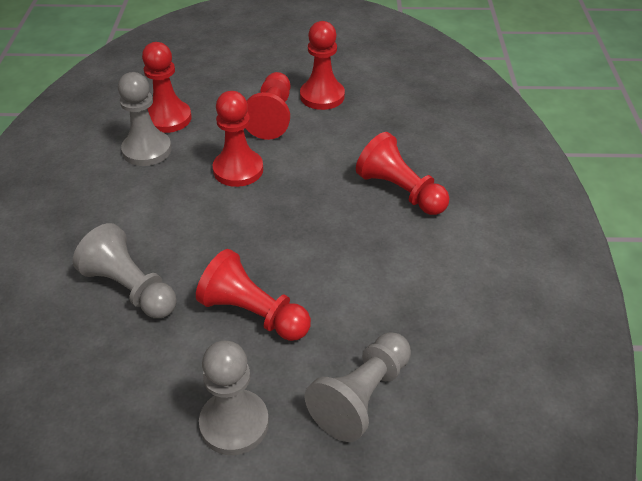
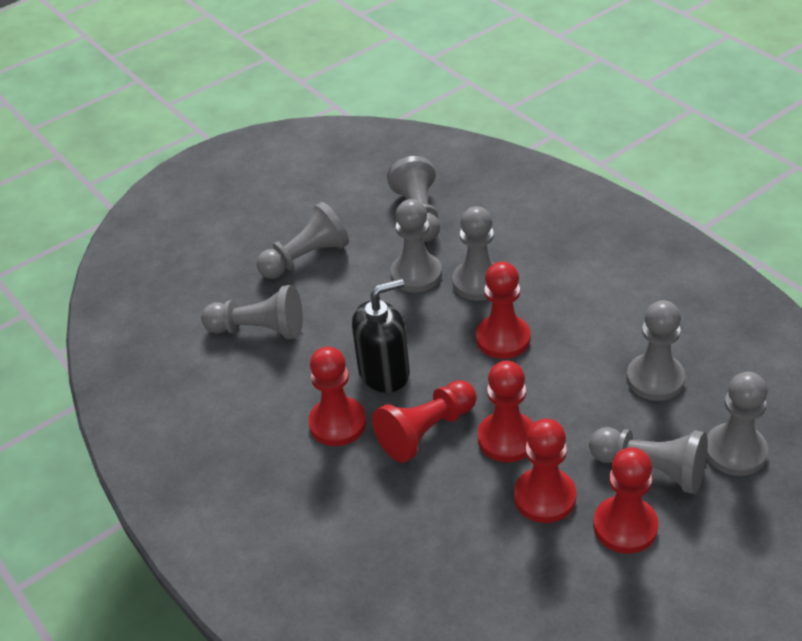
black soap dispenser: none = 0 -> [352,279,410,393] = 1
grey pawn: [73,223,177,318] [118,72,172,166] [199,341,269,455] [305,332,411,442] = 4 -> [201,285,303,339] [257,202,349,279] [387,156,440,242] [391,199,442,292] [453,206,494,301] [589,427,708,494] [627,300,685,401] [707,372,768,476] = 8

